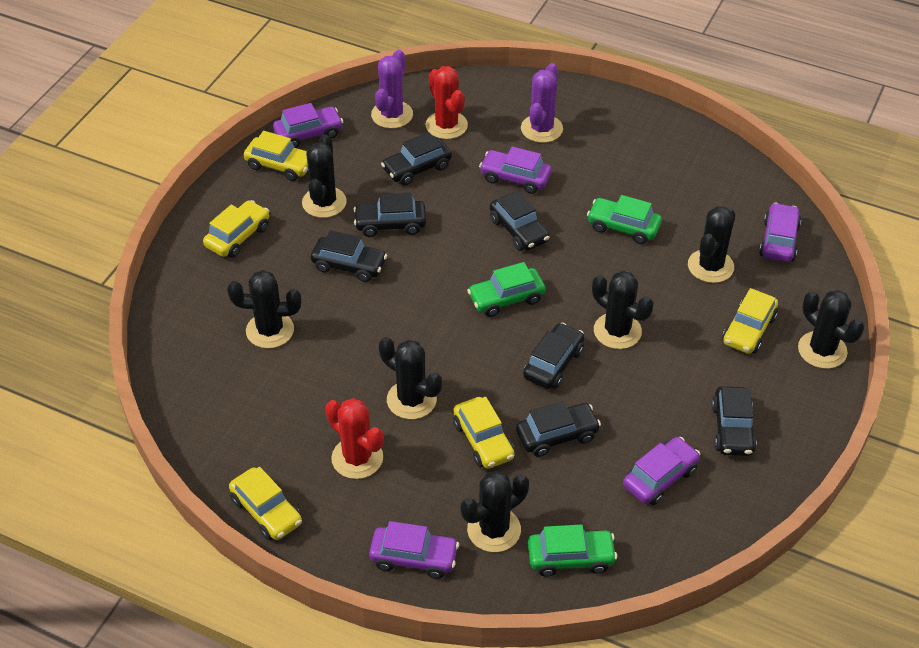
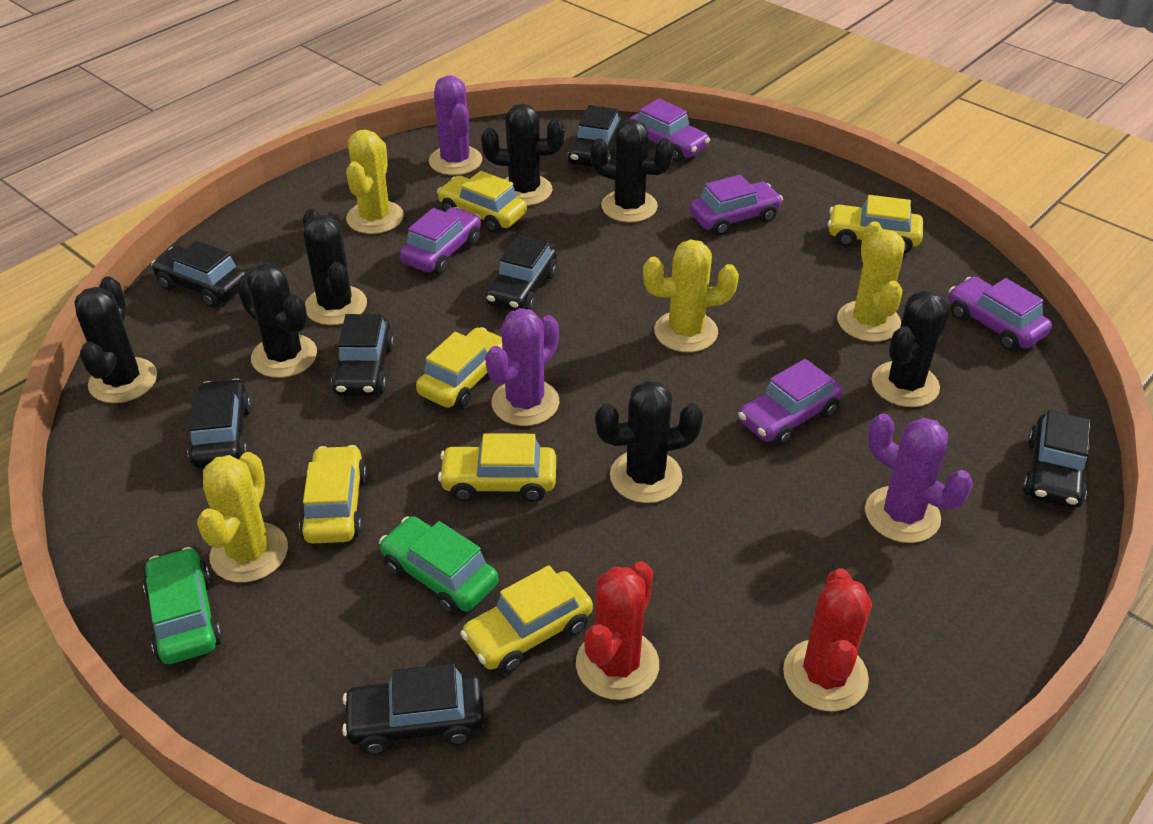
green car: [467,262,545,317] [528,524,617,577] [587,195,662,244] = 3 -> [143,547,222,664] [379,516,499,615] = 2
purple cactus: [371,50,413,129] [521,63,563,143] = 2 -> [429,75,482,175] [485,308,559,426] [865,413,973,543] = 3
yellow cactus: none = 0 -> [197,452,288,583] [346,130,404,234] [643,239,739,352] [837,221,905,342] = 4
yellow car: [203,200,269,258] [229,467,302,540] [244,131,308,181] [453,397,514,469] [722,288,778,354] = 5 -> [299,445,367,544] [416,327,503,409] [437,171,527,233] [438,433,556,502] [460,565,593,673] [828,195,923,254] = 6

